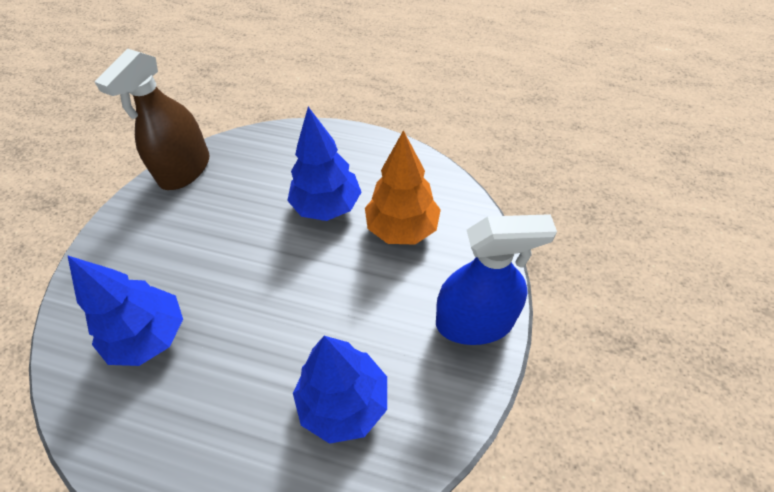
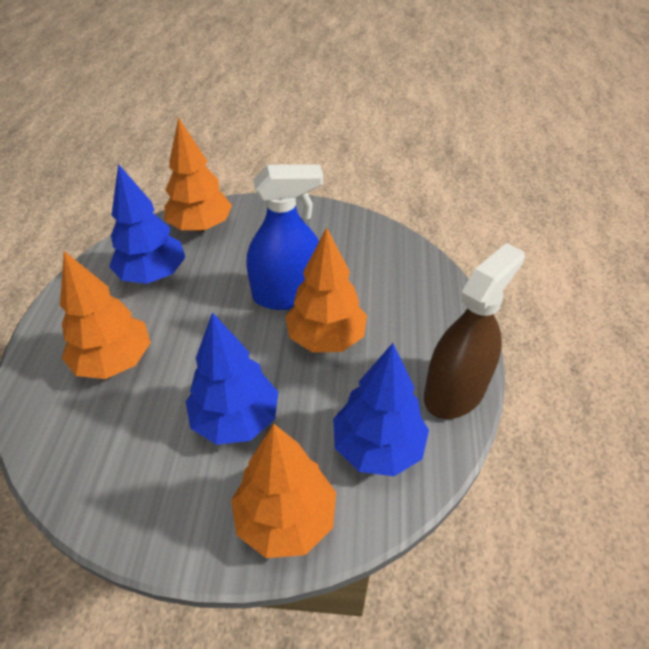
orange tree: [365,130,441,244] = 1 -> [60,251,151,379] [165,117,232,232] [231,424,336,558] [285,227,367,352] = 4

